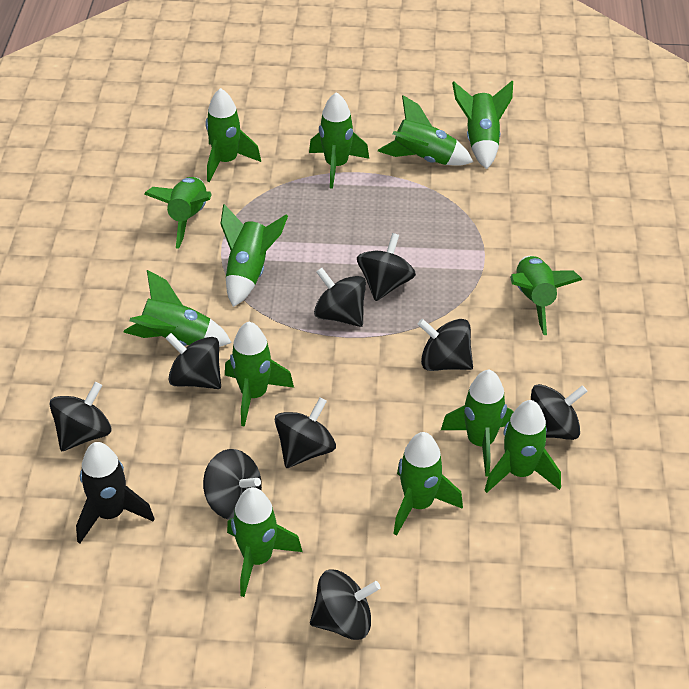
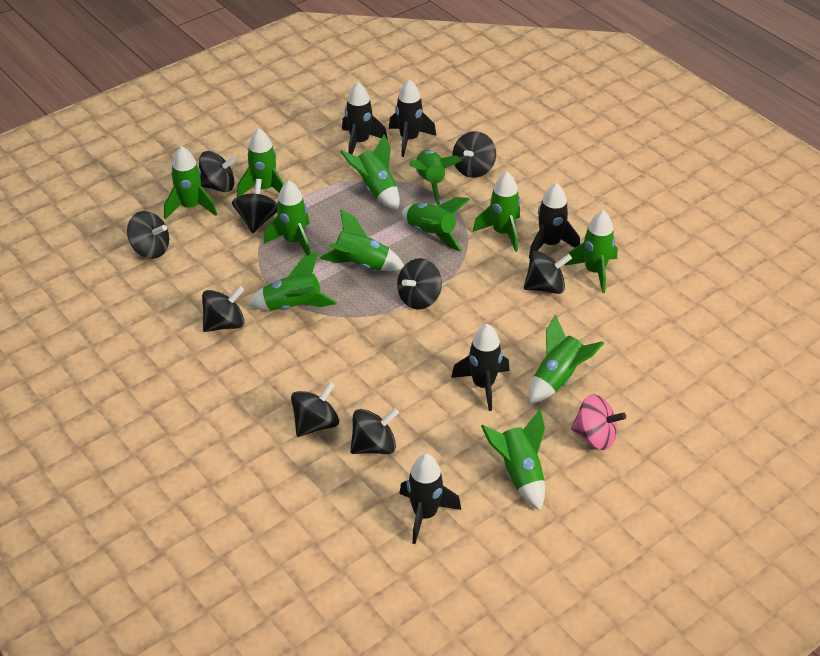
black rocket: [76,442,155,544] = 1 -> [342,82,388,154] [389,79,436,157] [399,454,461,544] [451,324,510,411] [529,183,580,259] = 5
green rocket: [123,270,232,347] [144,177,212,249] [205,88,261,182] [220,204,288,307] [225,321,294,427] [227,487,302,597] [309,92,369,189] [378,95,473,166] [393,432,463,536] [441,370,513,477] [452,81,513,169] [484,400,561,493] [510,256,582,335] = 13 -> [164,146,217,219] [237,128,284,197] [248,251,337,311] [264,180,310,256] [320,209,404,271] [340,134,400,210] [402,197,470,252] [409,150,462,205] [473,172,520,252] [481,409,545,511] [529,314,604,404] [564,210,617,293] = 12
pink spinning top: none = 0 -> [571,394,626,450] = 1

